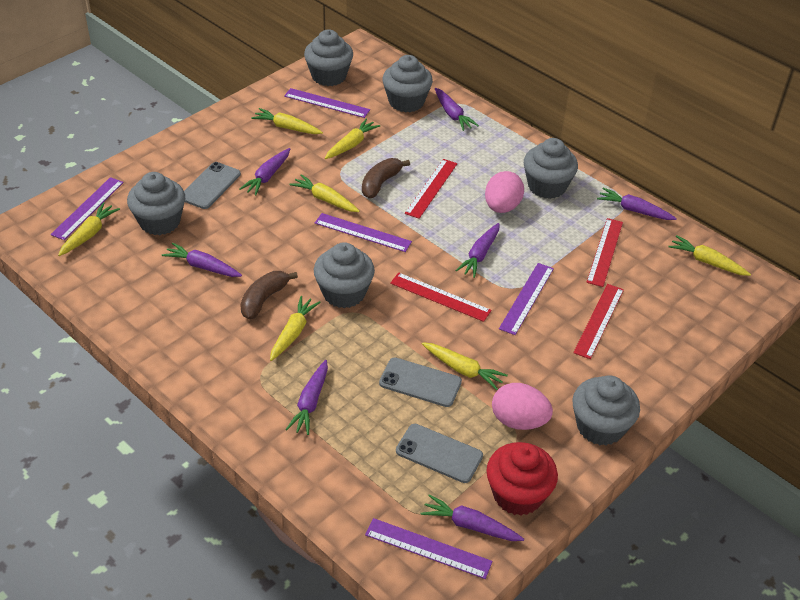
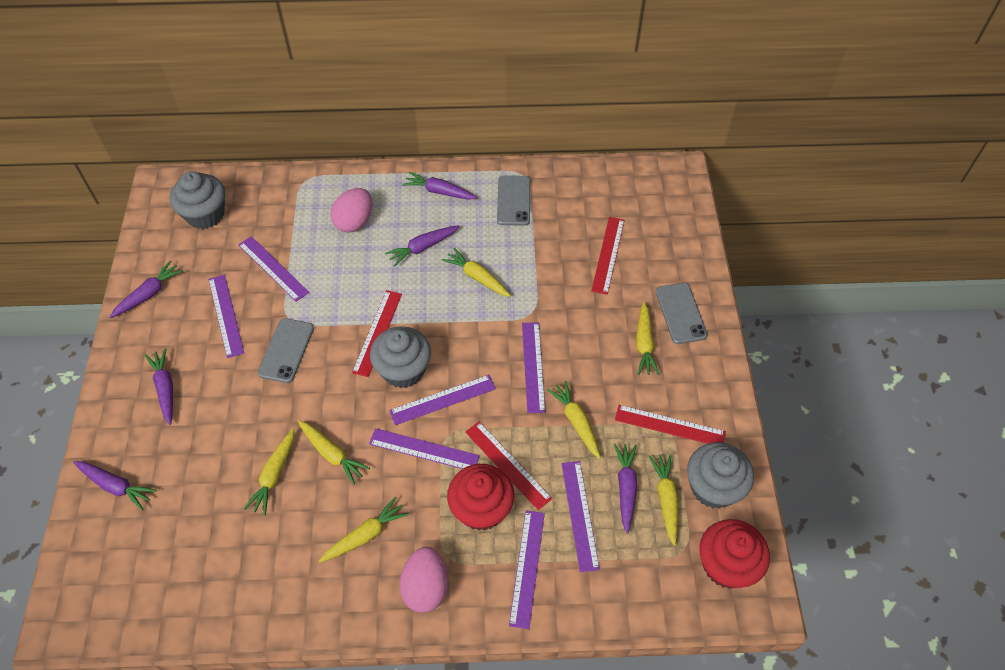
brown banana: [240,271,298,320] [362,158,410,199] = 2 -> none = 0
grey cupcake: [127,172,185,235] [304,30,353,86] [314,242,375,308] [382,55,433,113] [524,138,578,199] [572,375,640,446] = 6 -> [170,171,225,229] [370,326,431,388] [687,442,754,509] = 3
purple carrot: [162,242,242,277] [239,148,290,196] [286,360,328,435] [420,494,524,541] [435,88,479,131] [455,223,500,278] [597,188,677,220] = 7 -> [73,461,156,510] [109,260,183,318] [145,348,173,425] [385,225,460,267] [402,172,477,200] [614,444,637,533] = 6
purple ruler: [50,177,124,240] [284,88,370,118] [315,213,412,252] [365,518,492,579] [499,263,554,335] = 5 -> [208,274,244,358] [238,236,309,302] [369,428,480,469] [389,375,496,425] [509,511,545,629] [522,322,546,413] [562,461,600,572] = 7
red cupcake: [486,442,558,516] = 1 -> [447,464,514,531] [699,519,770,589] = 2

